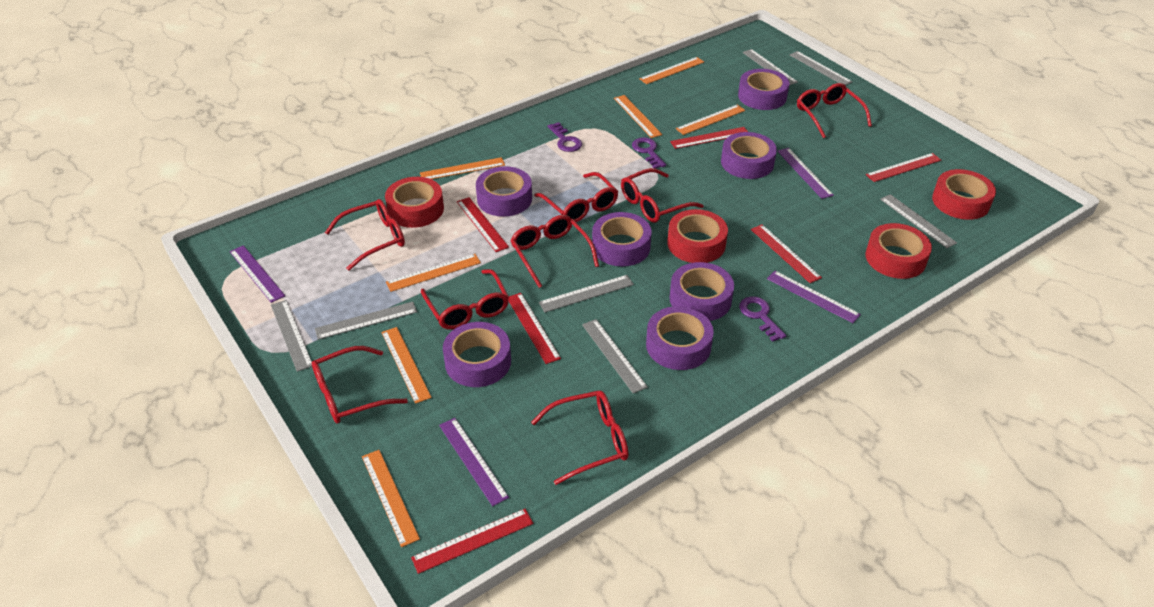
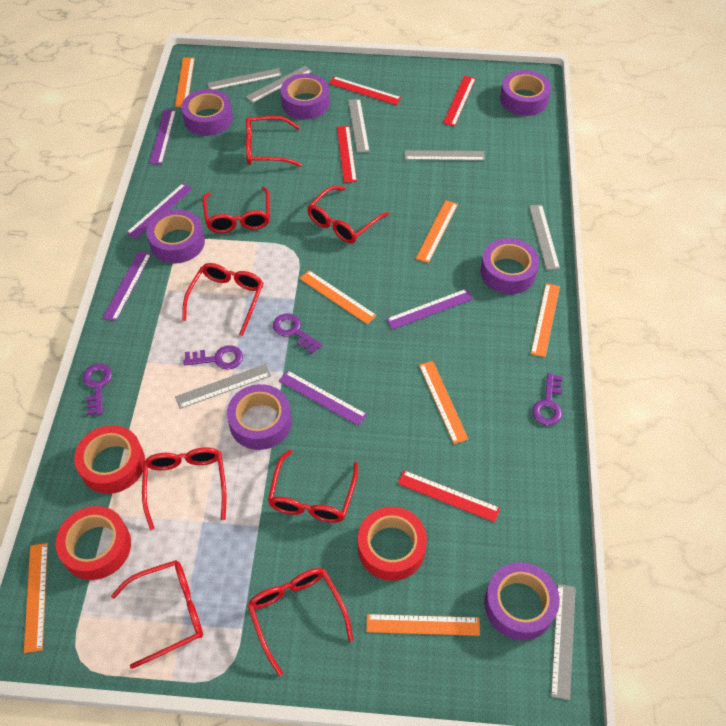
purple key: [548,122,582,152] [632,137,666,169] [739,296,786,342] = 3 -> [83,363,112,415] [183,345,243,370] [273,313,322,354] [532,373,563,425] = 4
purple ruler: [230,245,285,303] [439,418,509,506] [767,271,861,323] [777,148,834,199] = 4 -> [103,251,152,321] [126,183,193,239] [149,109,176,164] [279,370,367,426] [386,289,473,330] = 5
red ruler: [411,509,533,574] [457,197,509,252] [508,293,561,364] [670,127,748,149] [751,225,822,283] [866,153,941,182] = 6 -> [329,76,402,105] [337,126,357,183] [398,470,500,522] [443,76,476,126] = 4
red tape: [385,177,444,228] [667,209,728,263] [865,223,932,279] [932,169,996,220] = 4 -> [56,506,131,580] [74,425,145,494] [358,507,427,581] = 3

